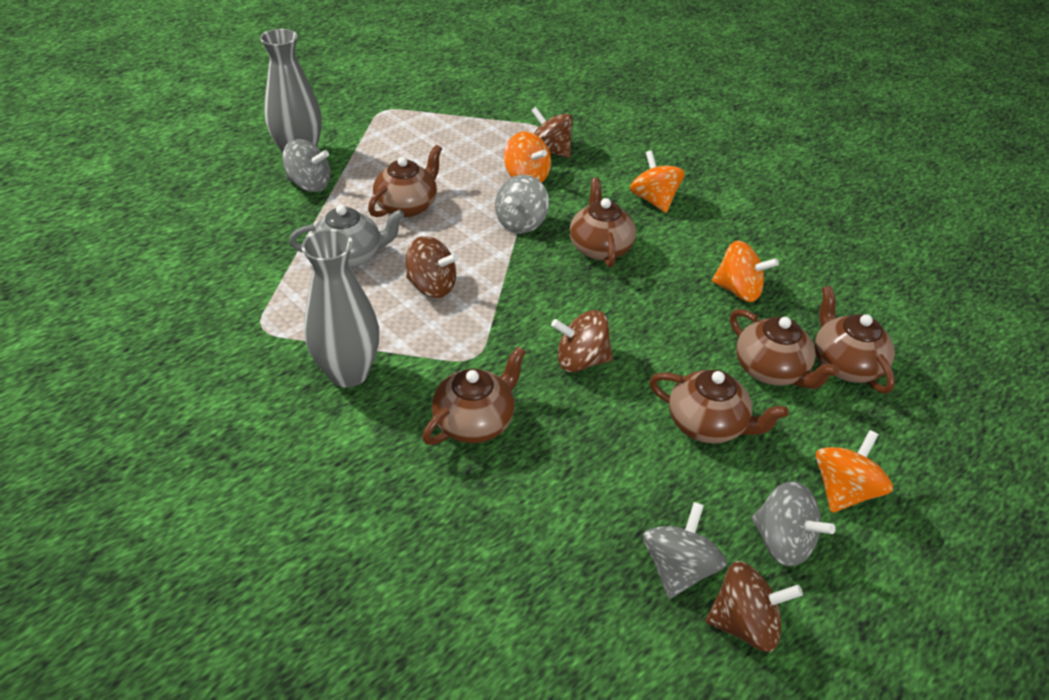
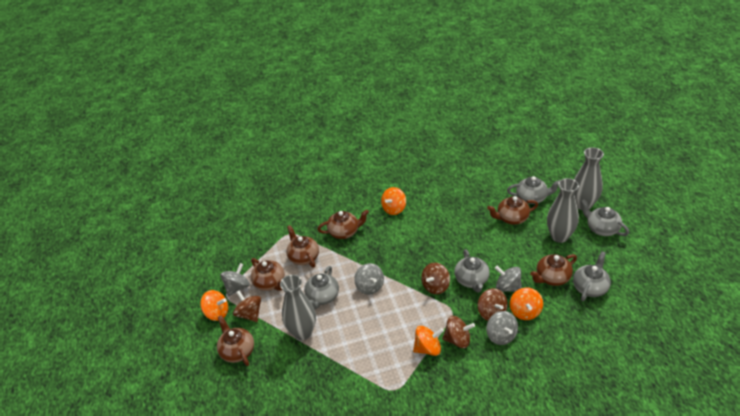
grey teapot: [289,205,404,268] = 1 -> [304,266,339,309] [454,249,490,292] [507,176,560,204] [573,251,611,301] [581,199,629,236] = 5
grey vase: [260,29,322,154] [301,229,379,388] = 2 -> [280,275,316,340] [547,178,579,243] [574,147,604,210] = 3

